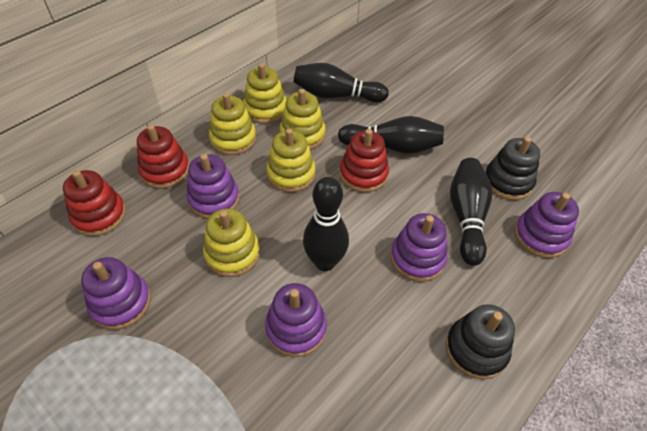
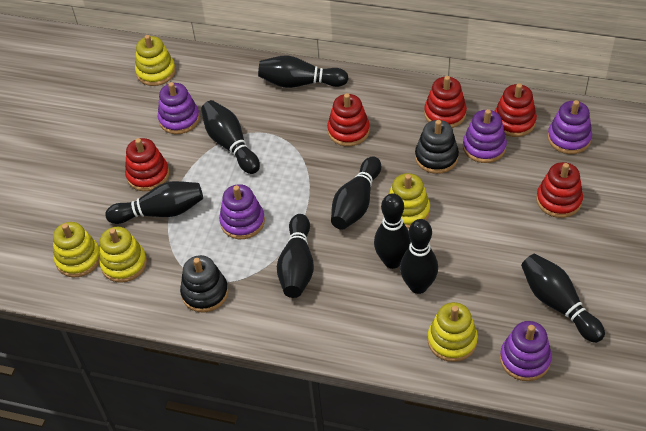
black bowling pin: [294,63,389,102] [303,177,349,271] [338,116,444,154] [450,158,492,266] = 4 -> [105,181,203,224] [201,100,260,174] [258,55,349,88] [277,214,314,298] [331,157,381,230] [374,193,411,269] [400,219,438,294] [521,254,605,343] = 8
red stacking toy: [63,170,126,236] [137,125,189,189] [340,129,389,193] = 3 -> [125,138,169,191] [327,93,370,146] [424,76,467,128] [495,83,537,137] [536,162,583,218] = 5

